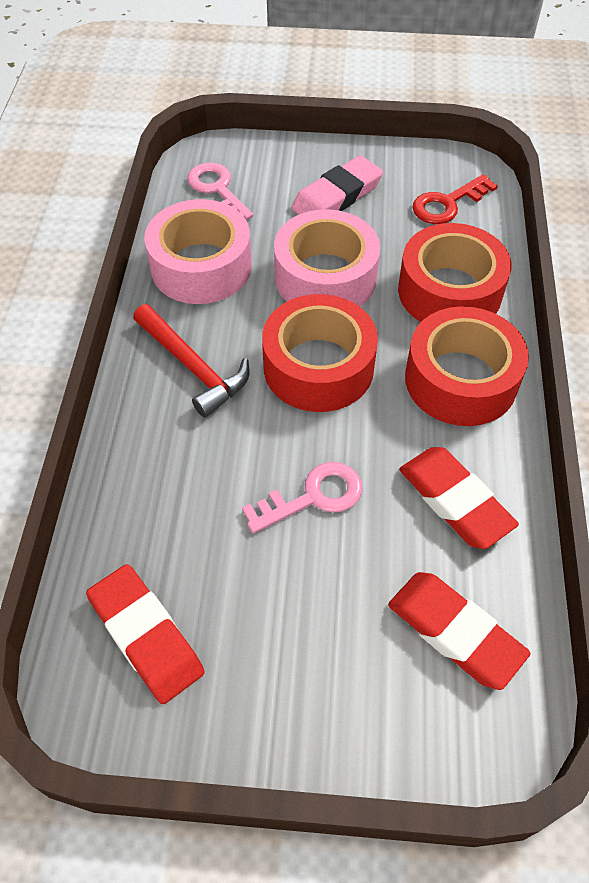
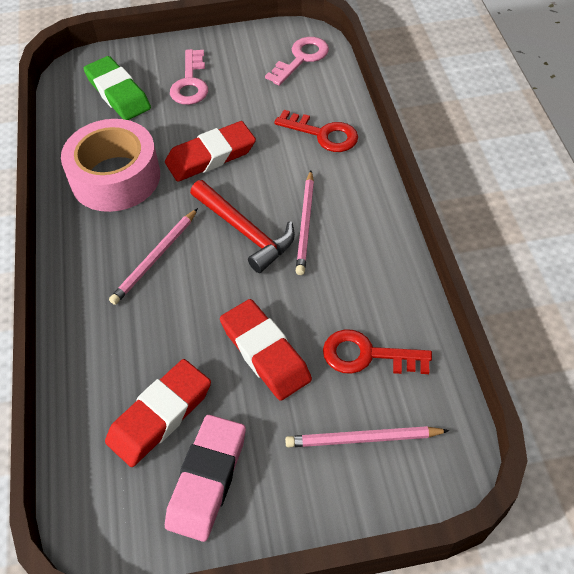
green eraser: none = 0 -> [84,56,151,120] = 1
pink pencil: none = 0 -> [109,208,198,305] [285,426,449,447] [296,170,314,275] = 3
pink tape: [144,199,252,304] [274,209,380,307] = 2 -> [61,119,160,212] = 1
red key: [412,174,498,224] = 1 -> [274,110,358,152] [323,329,432,374] = 2
red tape: [262,294,378,412] [398,223,512,322] [405,306,529,426] = 3 -> none = 0

